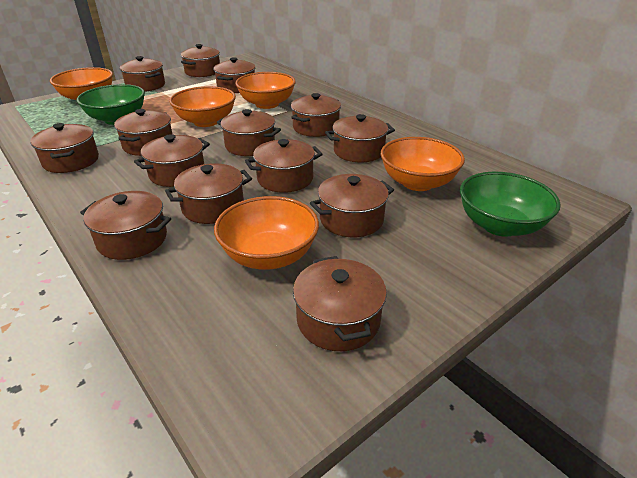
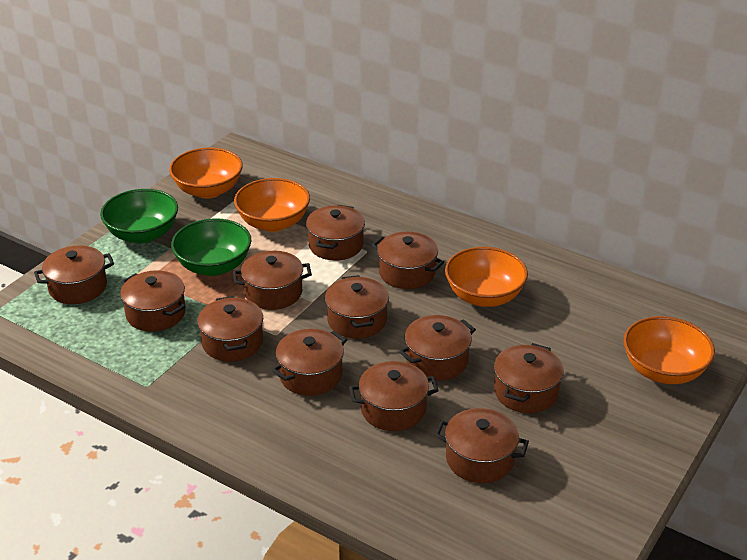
brown pot: [30,123,99,173] [80,191,171,260] [114,109,172,156] [120,56,165,92] [134,134,210,187] [165,163,252,224] [181,44,220,77] [213,57,256,93] [217,109,281,156] [245,139,323,193] [291,93,341,137] [293,256,387,351] [310,174,394,237] [325,114,395,162] = 14 -> [34,245,114,304] [120,270,186,332] [197,296,263,362] [233,251,312,310] [272,329,347,396] [306,205,365,261] [325,275,389,339] [349,361,439,431] [372,232,444,289] [399,315,476,381] [435,408,529,483] [494,343,563,413] = 12
orange bowl: [50,67,113,101] [169,86,236,127] [214,196,319,270] [235,72,296,109] [381,137,465,191] = 5 -> [169,147,243,199] [234,178,310,232] [445,247,528,307] [623,316,715,384] = 4

